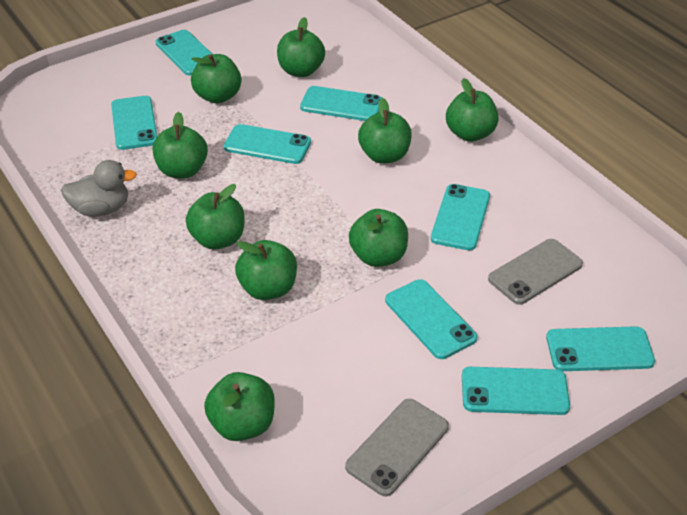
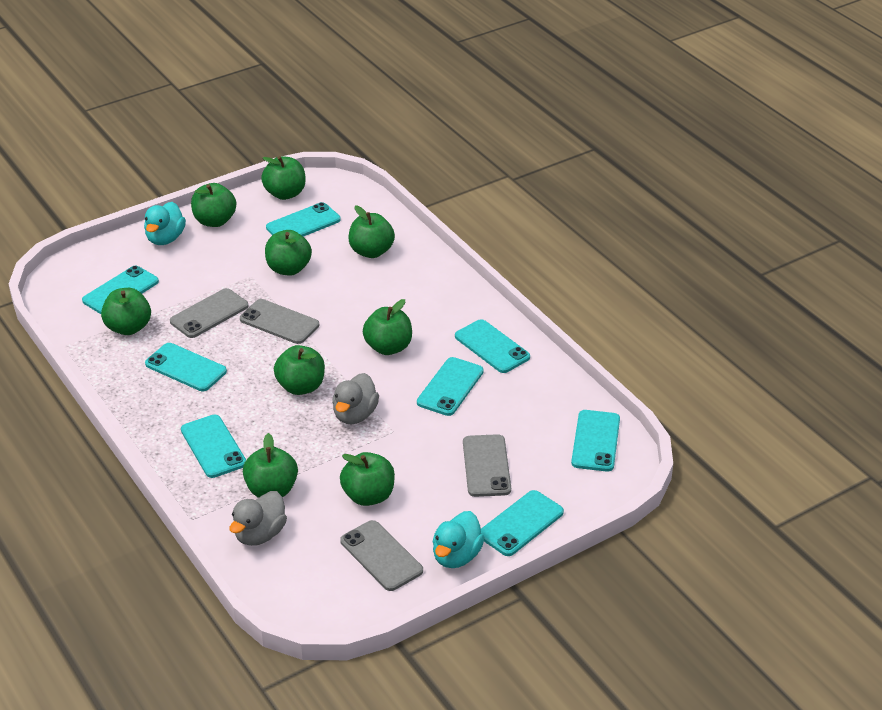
grey duck: [61,160,137,216] = 1 -> [230,491,287,546] [332,373,379,424] = 2
grey phone: [345,399,449,497] [488,239,583,305] = 2 -> [170,288,249,338] [240,299,319,344] [340,520,423,591] [463,434,511,497] = 4
turquoise duck: none = 0 -> [144,202,186,245] [433,511,485,568] = 2

